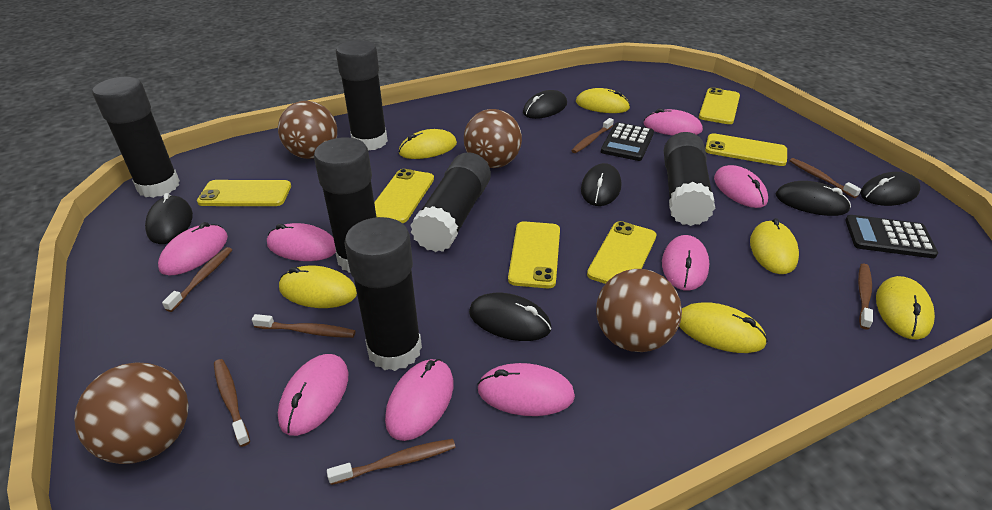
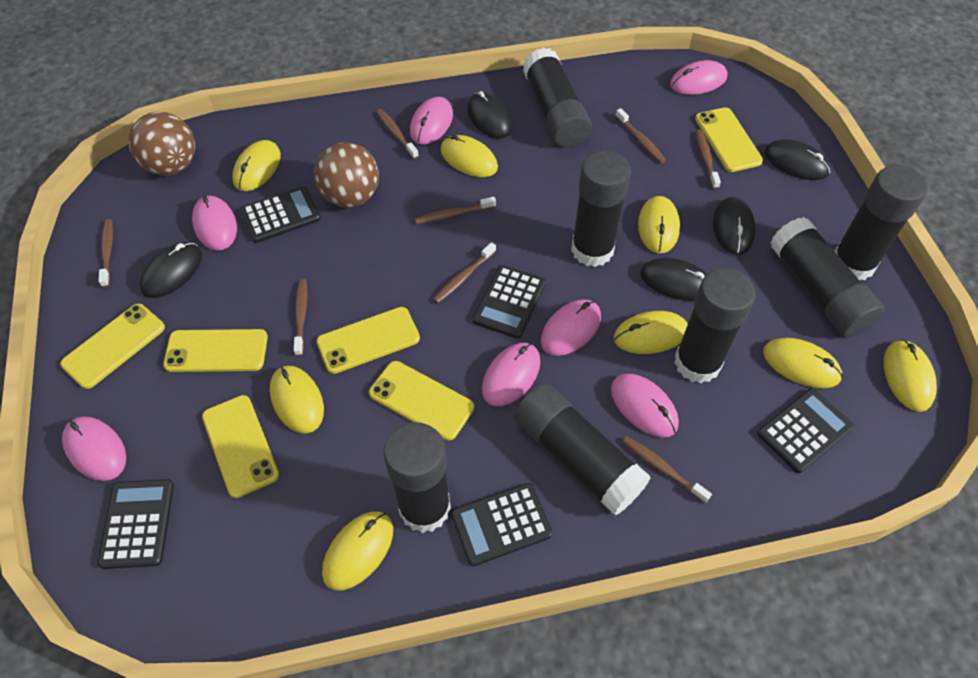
black calculator: [601,122,654,161] [845,215,938,258] = 2 -> [97,479,174,569] [240,186,321,243] [451,483,552,566] [473,265,546,339] [757,388,854,473] = 5
black glue stick: [92,77,180,198] [314,137,377,273] [336,40,388,151] [345,217,422,371] [410,152,491,252] [664,132,715,226] = 6 -> [383,422,451,533] [514,383,651,516] [523,47,592,147] [571,151,631,267] [674,268,756,383] [770,217,885,337] [835,165,928,280] = 7
black mouse: [145,193,193,244] [469,293,551,341] [523,90,567,119] [581,163,621,206] [776,181,851,216] [860,172,920,206] = 6 -> [140,242,202,298] [467,91,512,139] [640,258,707,301] [713,197,756,255] [764,139,830,180] = 5
brown ball: [74,363,189,464] [278,101,337,159] [464,109,522,168] [596,269,682,352] = 4 -> [128,112,195,175] [314,143,379,207] = 2
brown toothbrush: [162,247,232,312] [214,359,250,447] [252,314,356,338] [327,439,456,485] [571,118,614,153] [789,158,861,198] [858,264,873,329] = 7 -> [98,219,113,287] [294,279,307,356] [377,109,419,159] [415,197,496,224] [433,242,496,303] [616,108,666,164] [622,436,712,503] [696,129,721,189] = 8
pink mouse: [158,222,228,276] [267,223,336,261] [278,354,349,436] [385,359,453,441] [477,363,575,416] [643,108,703,136] [662,235,709,291] [714,165,768,208] = 8 -> [62,416,126,481] [192,196,237,251] [410,97,453,145] [482,343,540,406] [541,299,601,356] [611,374,679,437] [670,60,727,95] = 7
yellow mouse: [279,266,357,308] [399,129,457,159] [576,88,630,113] [679,302,768,353] [750,218,799,274] [876,276,935,339] = 6 -> [232,140,281,191] [270,365,324,434] [322,511,393,591] [441,135,498,177] [614,311,688,354] [638,196,680,253] [763,338,843,388] [883,339,937,412] = 8

